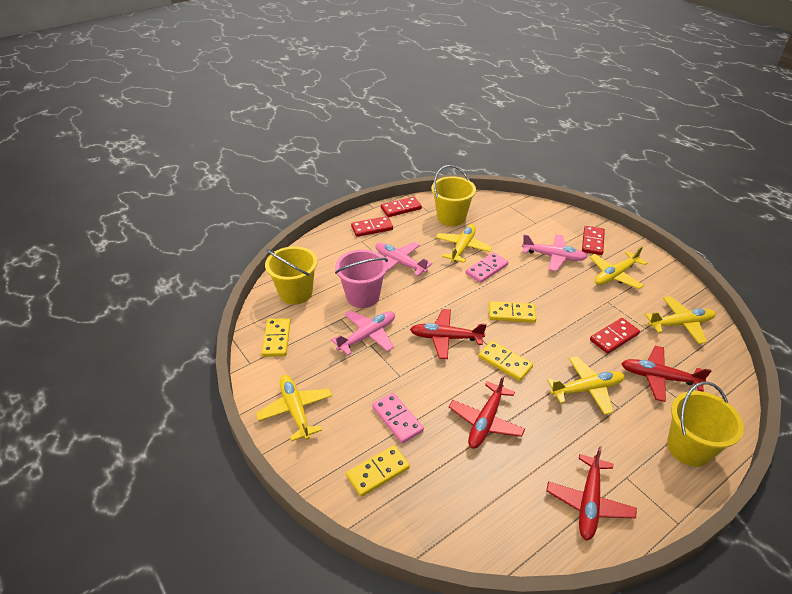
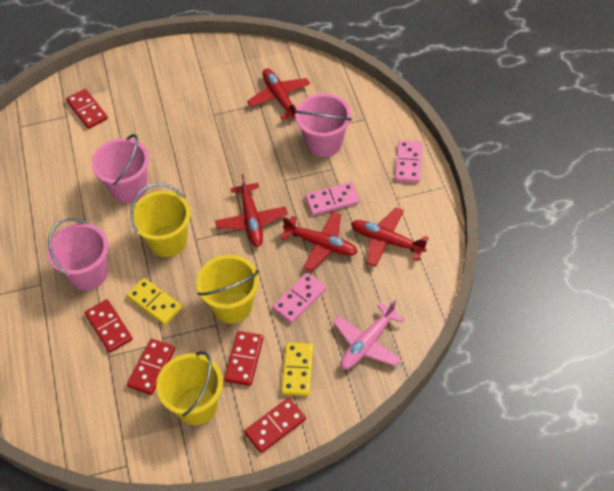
pink bucket: [335,249,388,308] = 1 -> [47,218,108,291] [92,134,149,203] [294,93,352,157] = 3
pink domino: [372,393,424,444] [466,252,508,283] = 2 -> [272,273,326,323] [305,182,360,215] [395,140,422,183] = 3
pink plane: [331,311,395,355] [375,242,432,276] [522,234,587,271] = 3 -> [333,299,405,369] = 1
red domino: [351,216,393,237] [381,197,422,217] [582,226,605,255] [590,318,640,354] = 4 -> [66,89,108,129] [85,299,132,353] [127,339,175,395] [224,331,263,386] [244,398,306,453] = 5
yellow domino: [262,318,291,357] [346,445,410,497] [479,341,533,381] [489,301,536,323] = 4 -> [127,278,182,325] [281,342,314,396] = 2
yellow plane: [256,375,332,441] [435,224,492,263] [547,356,625,415] [590,246,647,289] [645,296,716,344] = 5 -> none = 0

